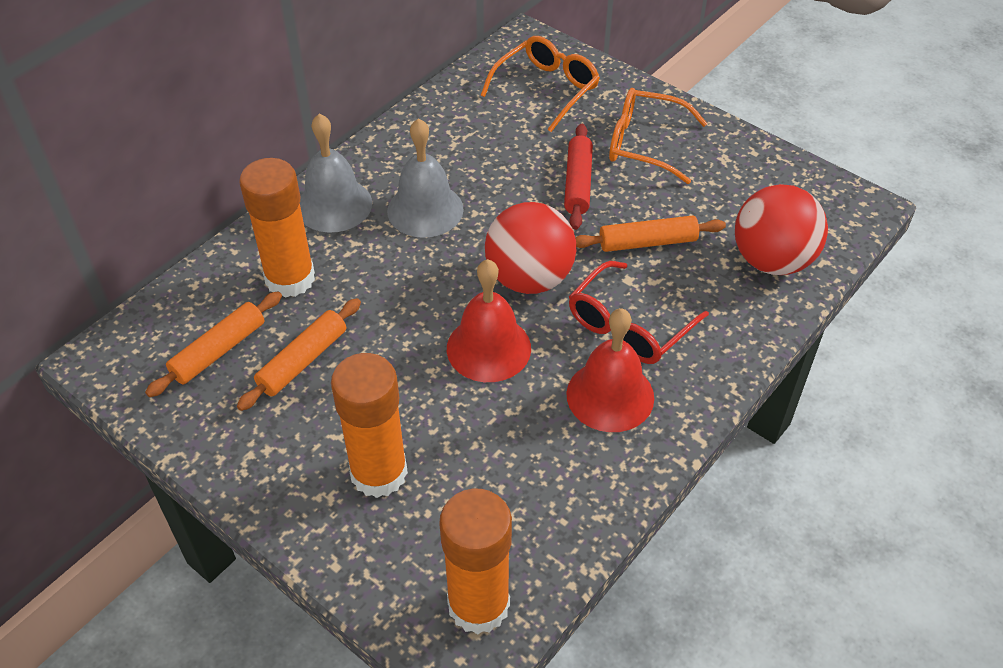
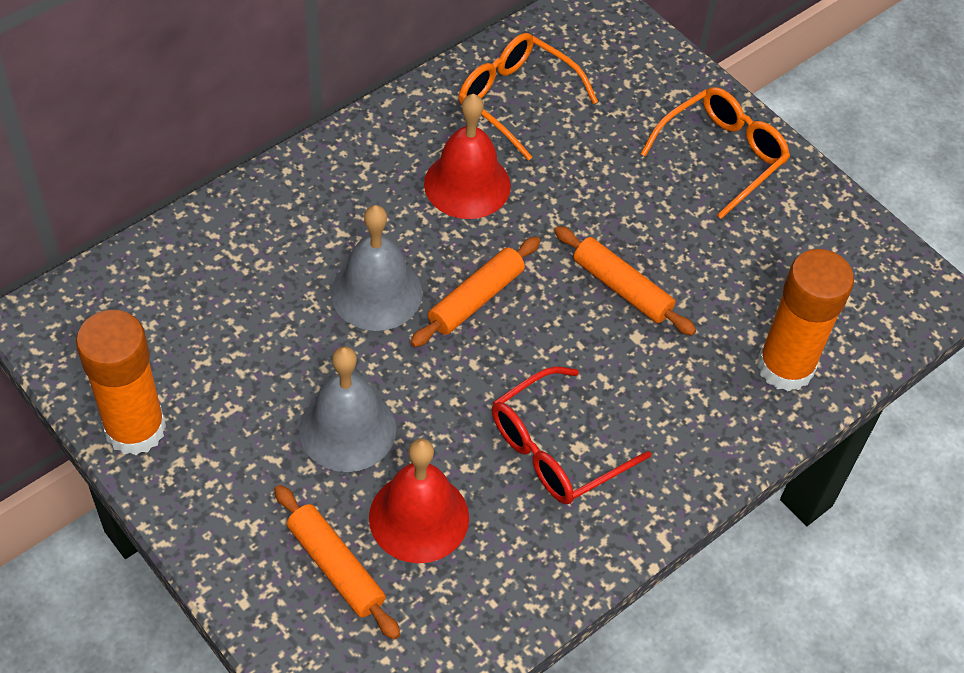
orange glue stick: [239,158,315,298] [331,353,408,498] [439,489,512,635] = 3 -> [76,310,166,455] [757,249,854,392] = 2
red ball: [485,202,576,294] [735,184,828,275] = 2 -> none = 0
red rolling pin: [564,124,593,230] = 1 -> none = 0

